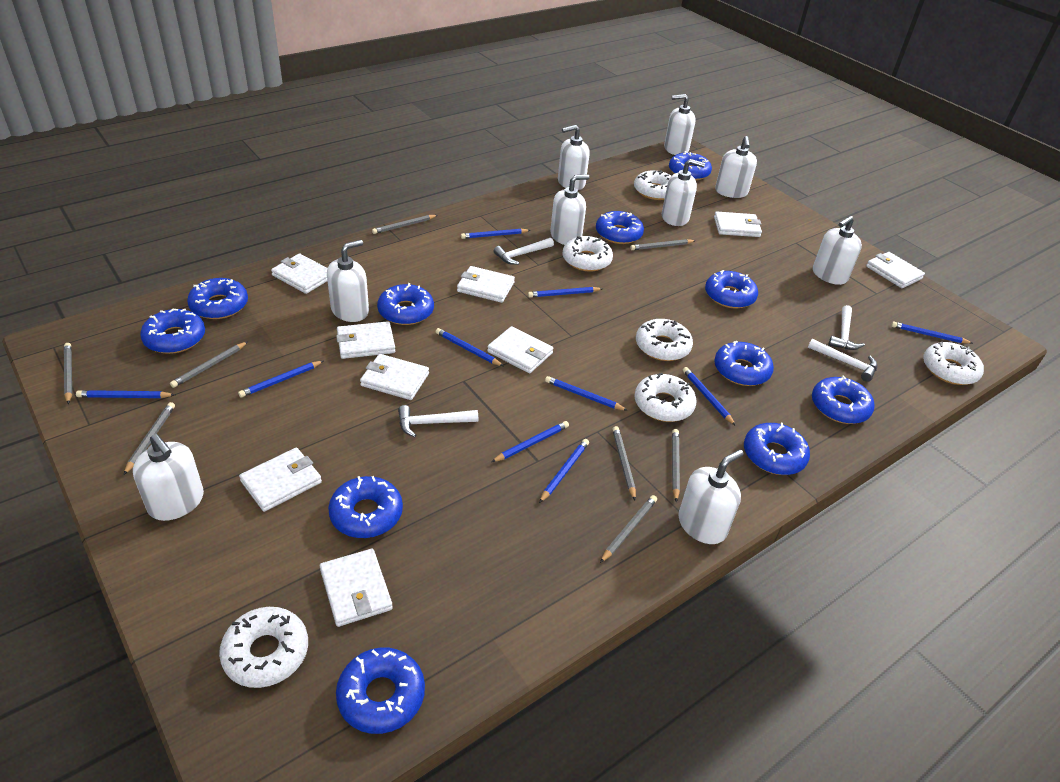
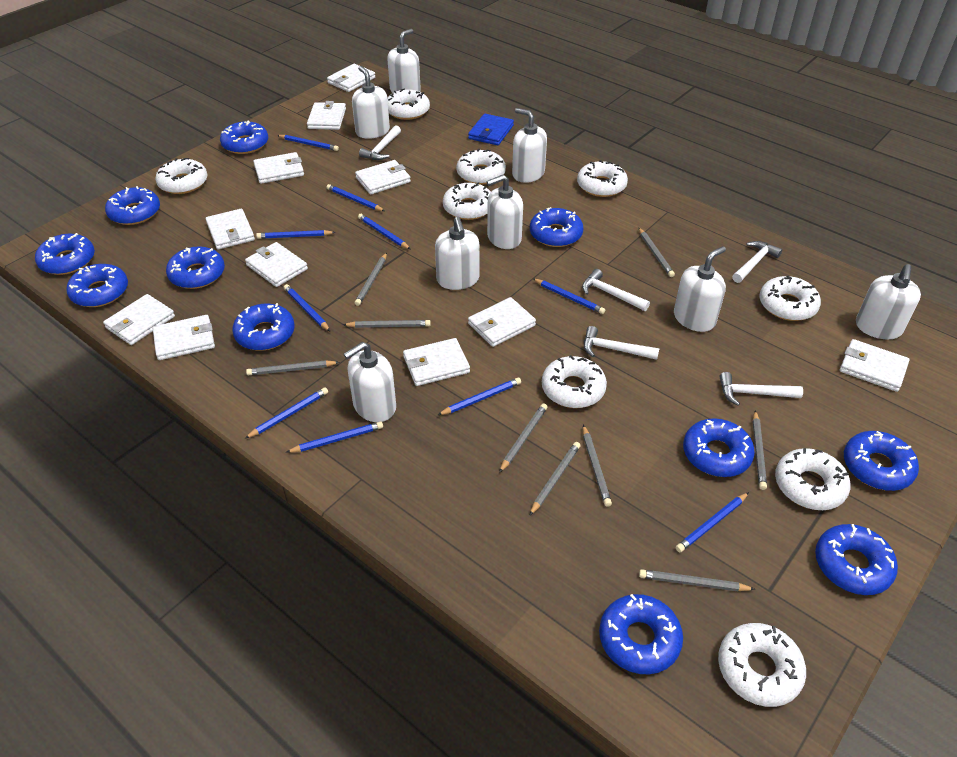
blue wallet: none = 0 -> [468,114,514,145] = 1
grey pencil: [64,343,72,404] [124,402,175,475] [170,342,248,388] [372,215,438,234] [600,495,657,563] [612,426,636,500] [630,239,695,250] [672,429,680,502] = 8 -> [246,360,340,375] [343,320,431,328] [355,253,387,306] [499,403,548,473] [529,442,581,516] [583,425,612,507] [638,227,675,277] [639,569,755,591] [753,411,767,490] = 9
white donut: [219,607,308,688] [563,236,613,272] [634,170,671,200] [634,373,697,422] [636,319,693,361] [923,342,984,385] = 6 -> [155,158,207,194] [387,89,430,120] [443,182,491,220] [456,149,506,185] [542,355,607,408] [577,160,628,197] [718,623,806,707] [759,275,821,321] [775,448,850,510] = 9
white hammer: [398,405,478,437] [493,238,554,265] [808,339,877,382] [829,305,865,350] = 4 -> [359,125,401,160] [582,269,650,311] [584,326,660,360] [719,372,803,406] [732,241,782,283] = 5
white soap dispenser: [133,434,204,521] [327,240,369,322] [550,175,589,245] [558,125,590,190] [662,159,705,226] [664,94,696,155] [678,449,743,544] [715,136,757,198] [813,216,862,285] = 9 -> [343,342,396,422] [352,66,390,139] [387,29,421,93] [435,216,480,290] [486,175,523,249] [512,108,547,183] [674,246,726,332] [856,264,921,339] = 8
white wallet: [239,448,322,512] [271,253,327,294] [320,549,393,627] [336,321,395,359] [360,354,429,400] [457,266,515,303] [487,326,553,373] [714,212,762,237] [866,252,925,288] = 9 -> [103,294,175,345] [153,315,215,360] [206,209,255,249] [245,242,308,287] [253,152,304,184] [307,101,346,130] [327,64,375,92] [355,160,411,195] [403,338,470,386] [468,297,536,347] [840,339,910,392] = 11

